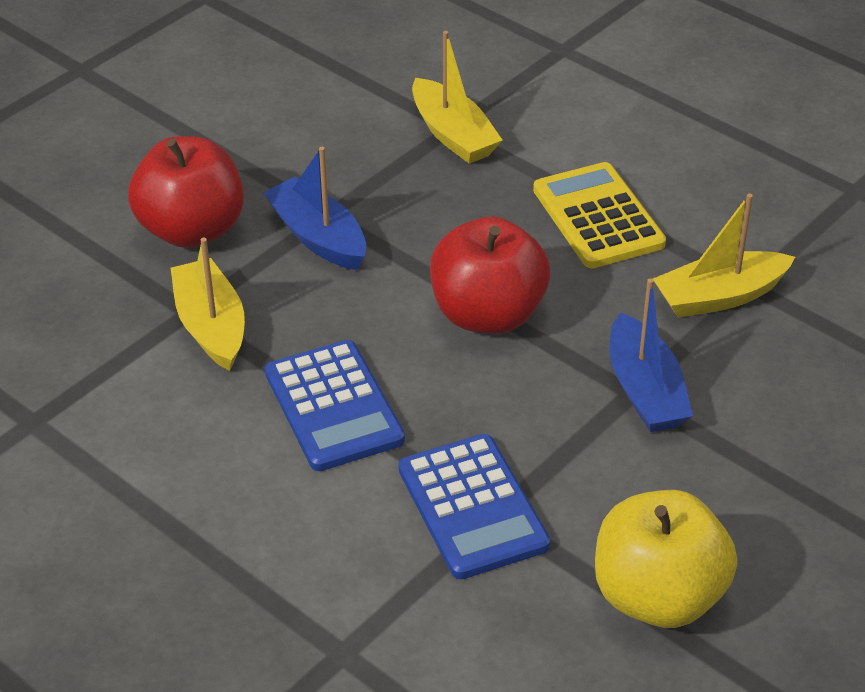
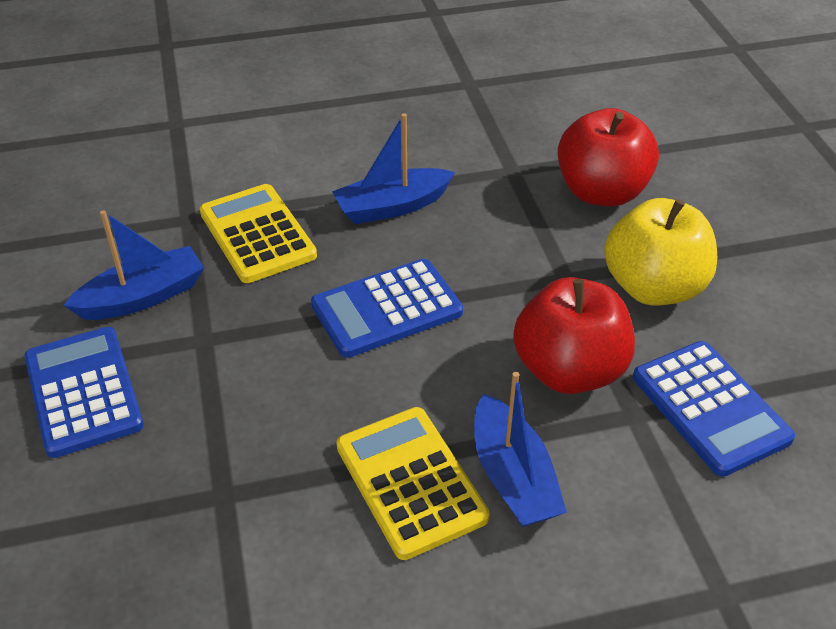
blue boat: [263,147,366,270] [609,279,693,432] = 2 -> [63,210,204,320] [332,113,455,224] [474,372,567,527] = 3
blue calculator: [265,340,405,471] [399,434,550,579] = 2 -> [25,327,144,458] [311,259,463,358] [633,341,795,477] = 3
yellow boat: [171,238,245,371] [412,31,503,164] [653,194,795,318] = 3 -> none = 0
yellow calculator: [533,162,666,268] = 1 -> [200,184,317,283] [336,407,490,560] = 2

